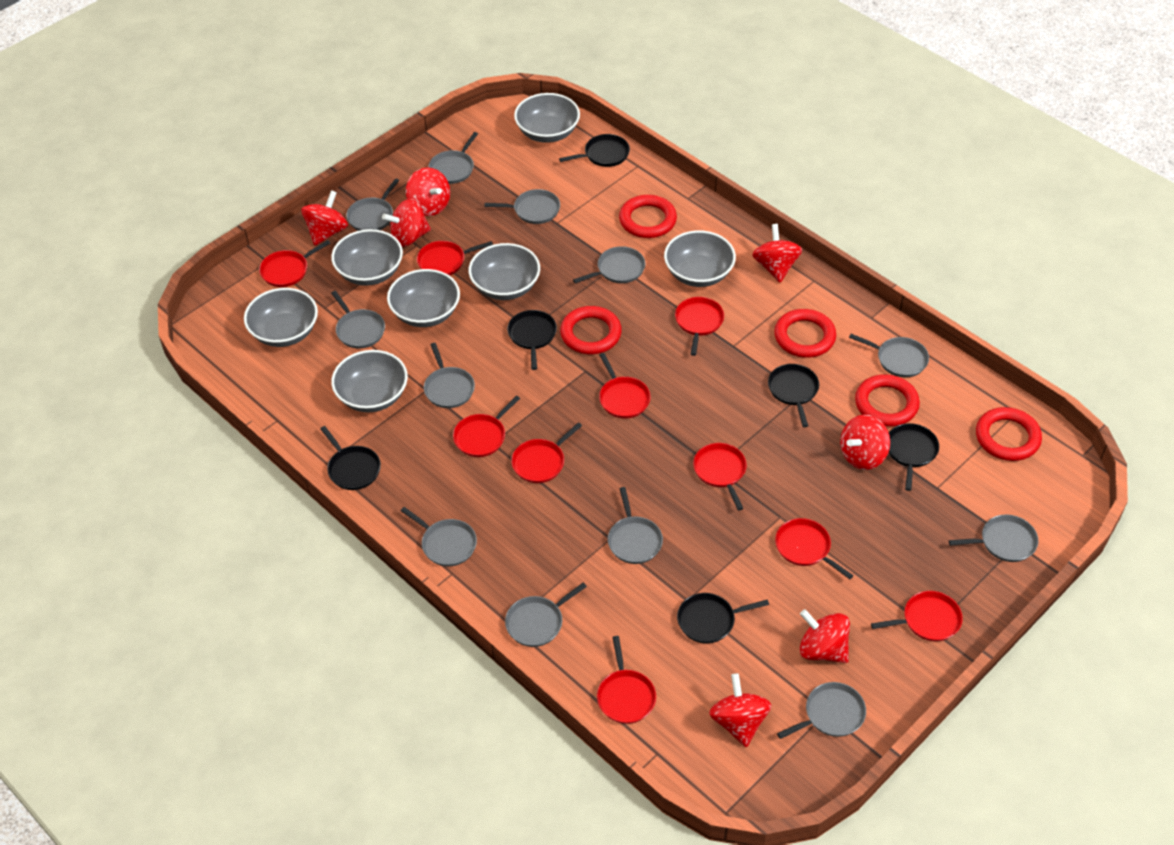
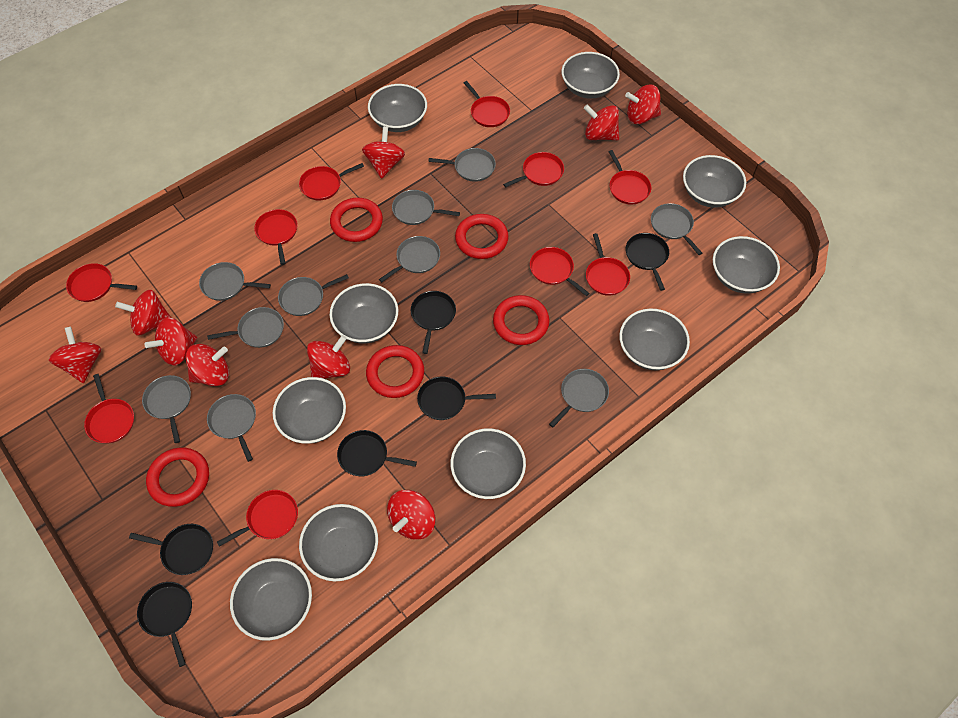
grey bowl: [244,288,318,347] [331,229,403,286] [331,350,408,412] [387,269,460,327] [468,243,540,300] [514,93,580,143] [664,230,736,287] = 7 -> [230,558,312,641] [273,377,346,444] [299,504,378,581] [330,283,398,344] [368,84,427,132] [451,428,526,499] [561,52,620,98] [619,309,690,370] [683,155,746,208] [713,236,780,294] = 10
grey pan: [331,291,385,348] [346,178,400,231] [401,507,477,566] [424,343,475,408] [429,132,478,184] [485,189,560,224] [505,583,587,647] [573,246,646,284] [608,487,663,564] [777,682,866,739] [849,334,929,377] [949,514,1038,562] = 12 -> [142,375,191,443] [199,262,271,301] [207,307,284,348] [207,394,256,462] [278,274,349,316] [379,236,440,282] [392,190,460,225] [428,148,496,182] [549,369,609,427] [651,203,702,255] = 10
red spinning top: [301,190,348,245] [382,199,431,247] [406,167,450,216] [709,673,771,747] [752,224,802,283] [800,609,850,663] [840,415,890,470] = 7 -> [49,327,101,383] [115,290,171,336] [144,317,197,366] [186,344,229,386] [307,335,350,379] [362,127,405,179] [387,490,435,540] [584,105,619,140] [625,84,661,124] = 9

